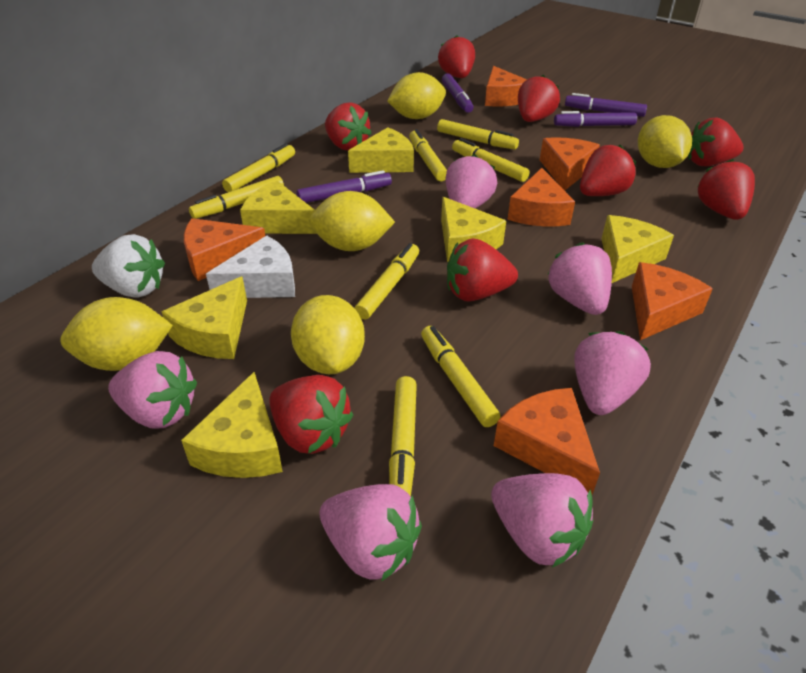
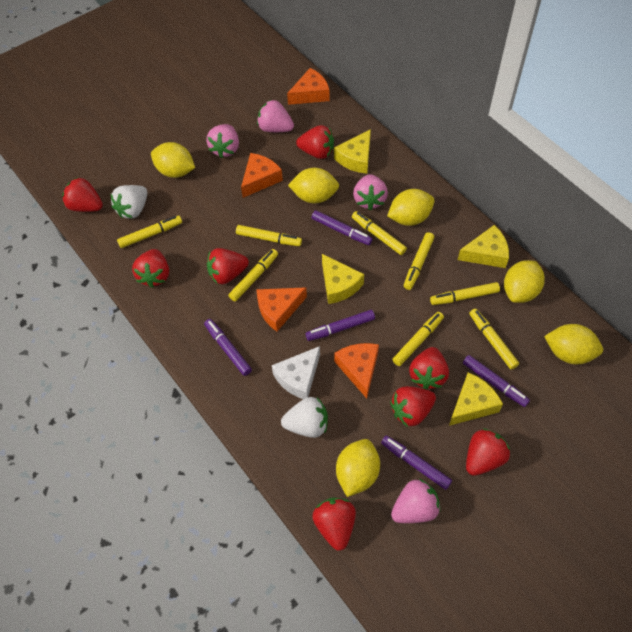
orange cheese: [184,218,265,281] [485,66,527,106] [494,388,600,495] [507,168,575,227] [540,137,600,191] [632,262,713,340] = 6 -> [241,153,283,198] [256,287,307,332] [287,68,329,105] [334,343,379,398] = 4
pink strawberry: [108,351,197,429] [320,484,422,582] [445,154,497,208] [491,473,593,568] [548,242,612,315] [574,331,651,415] = 6 -> [206,124,239,158] [257,100,294,132] [353,174,388,210] [391,479,441,523] = 4
purple marker: [296,170,392,203] [442,73,474,113] [554,111,637,127] [565,93,647,117] = 4 -> [204,319,252,376] [305,310,375,341] [311,210,373,245] [381,436,452,490] [463,355,530,407] = 5
white strawberry: [92,234,165,298] = 1 -> [111,185,148,219] [281,397,328,438] = 2
yellow cheese: [162,276,247,359] [181,372,283,478] [240,180,317,234] [348,127,414,173] [441,197,506,262] [601,215,674,283] = 6 -> [322,254,364,304] [334,129,371,174] [449,372,503,426] [458,225,509,268] = 4
yellow lemon: [60,297,173,371] [291,295,365,374] [309,191,395,251] [387,72,446,119] [638,115,692,168] = 5 -> [151,142,195,178] [288,168,339,204] [336,439,380,497] [387,189,435,226] [504,260,545,303] [544,324,603,364] = 6

